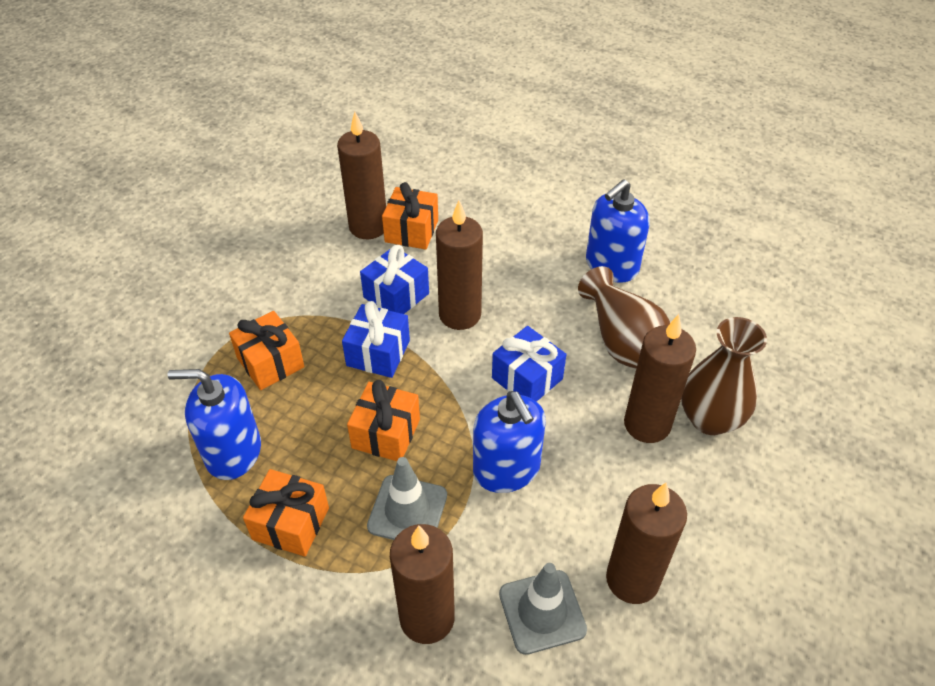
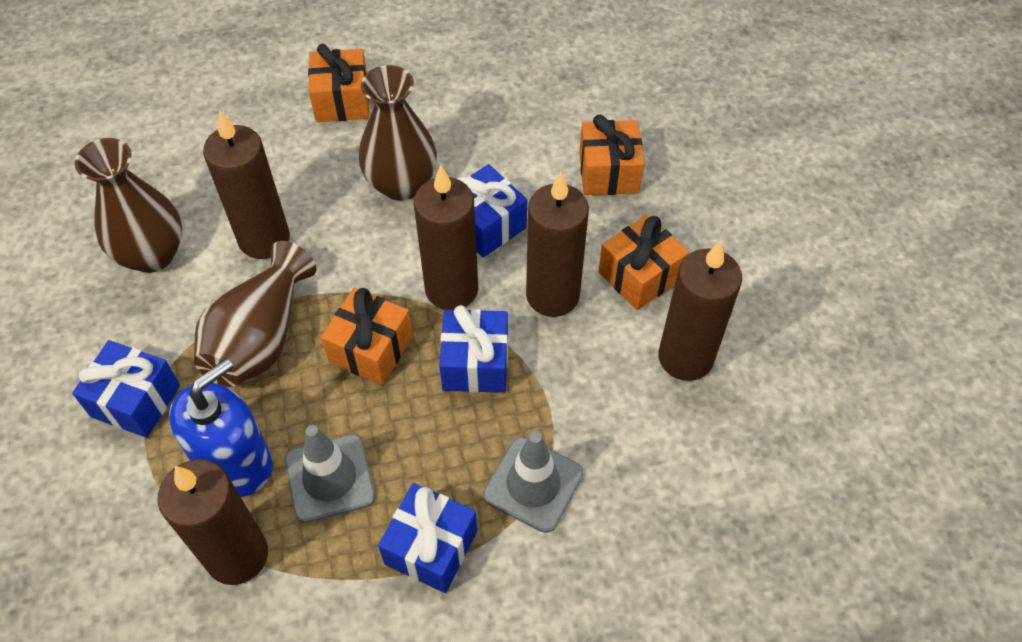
blue gift: [342,301,410,378] [360,245,429,314] [492,326,566,402] = 3 -> [72,340,180,438] [378,483,477,593] [439,305,508,393] [457,164,527,257] = 4
blue soap dispenser: [168,369,261,480] [473,391,546,493] [586,179,650,283] = 3 -> [169,358,273,497] = 1
brown vase: [578,266,671,368] [681,317,767,435] = 2 -> [75,138,182,273] [194,241,316,387] [359,65,437,201] = 3

